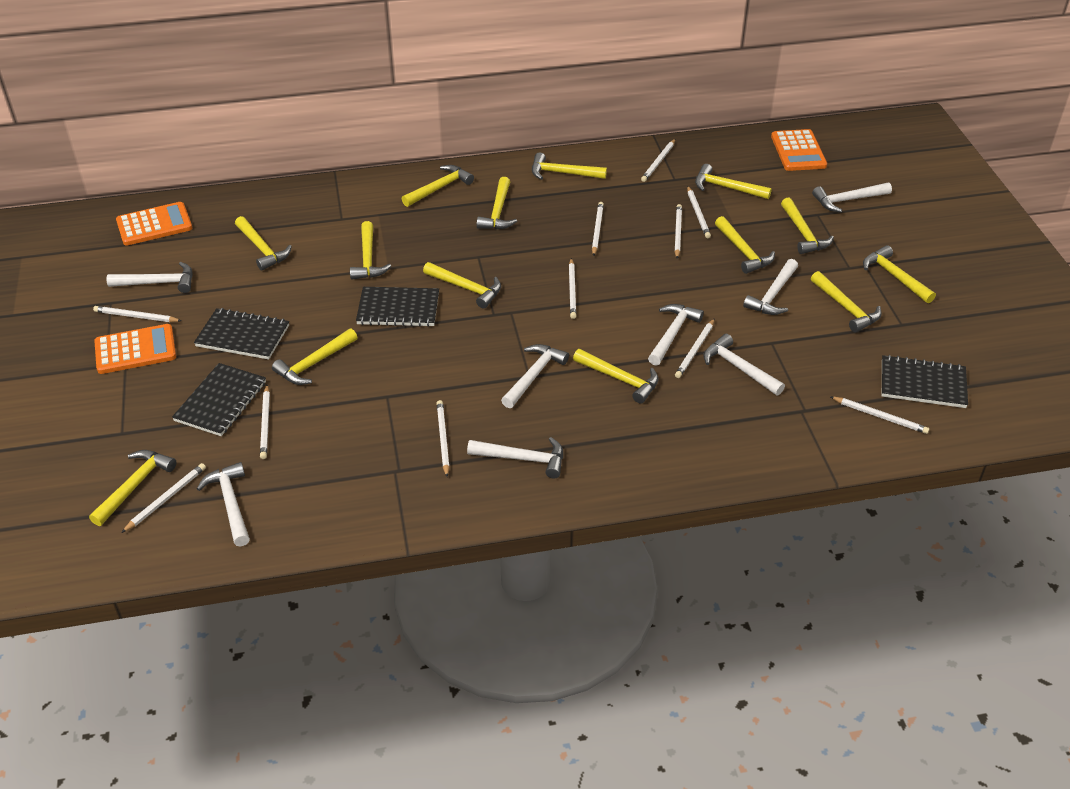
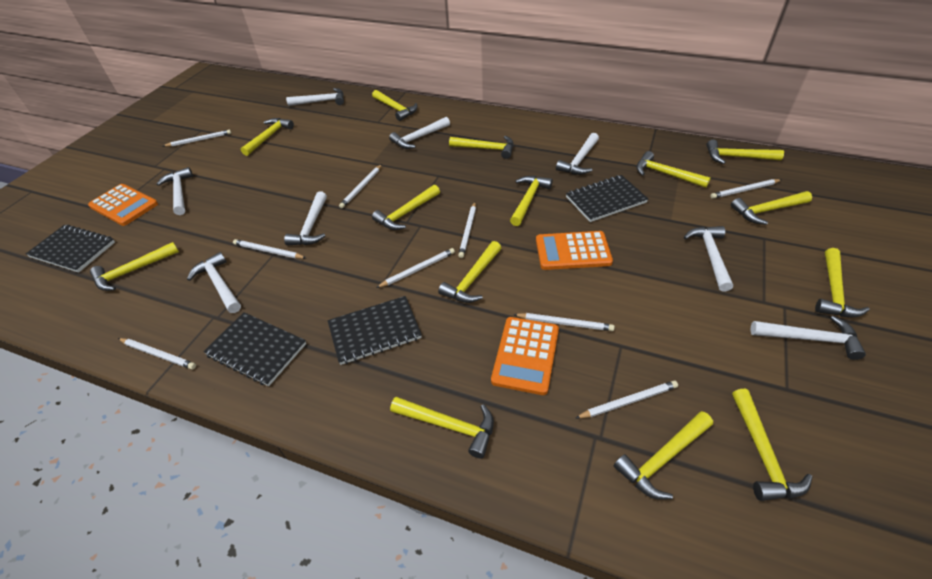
white pencil: [93,306,182,322] [122,463,206,533] [260,385,270,459] [436,400,450,477] [569,258,577,319] [592,202,604,256] [641,139,675,182] [674,204,682,259] [675,318,715,378] [687,186,711,238] [830,396,930,434] = 11 -> [118,338,196,370] [163,130,231,147] [233,239,306,259] [339,164,382,208] [376,248,455,288] [458,202,476,258] [513,313,615,331] [576,381,678,419] [710,179,782,199] = 9

